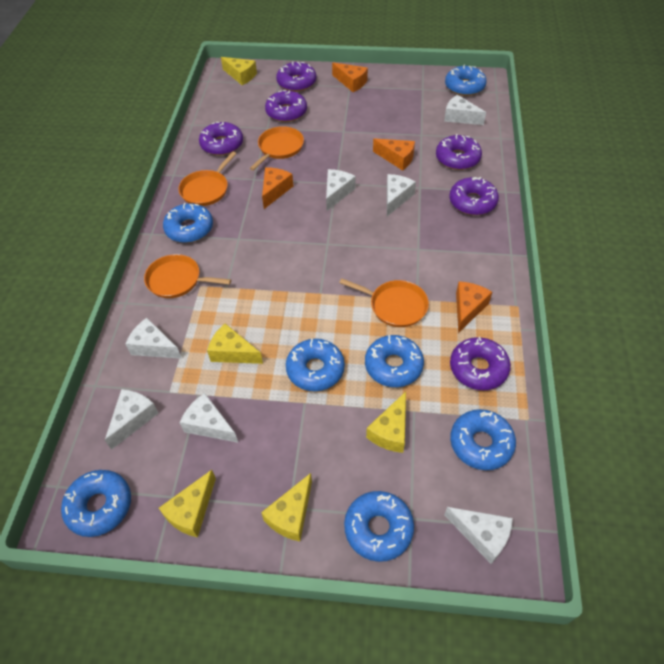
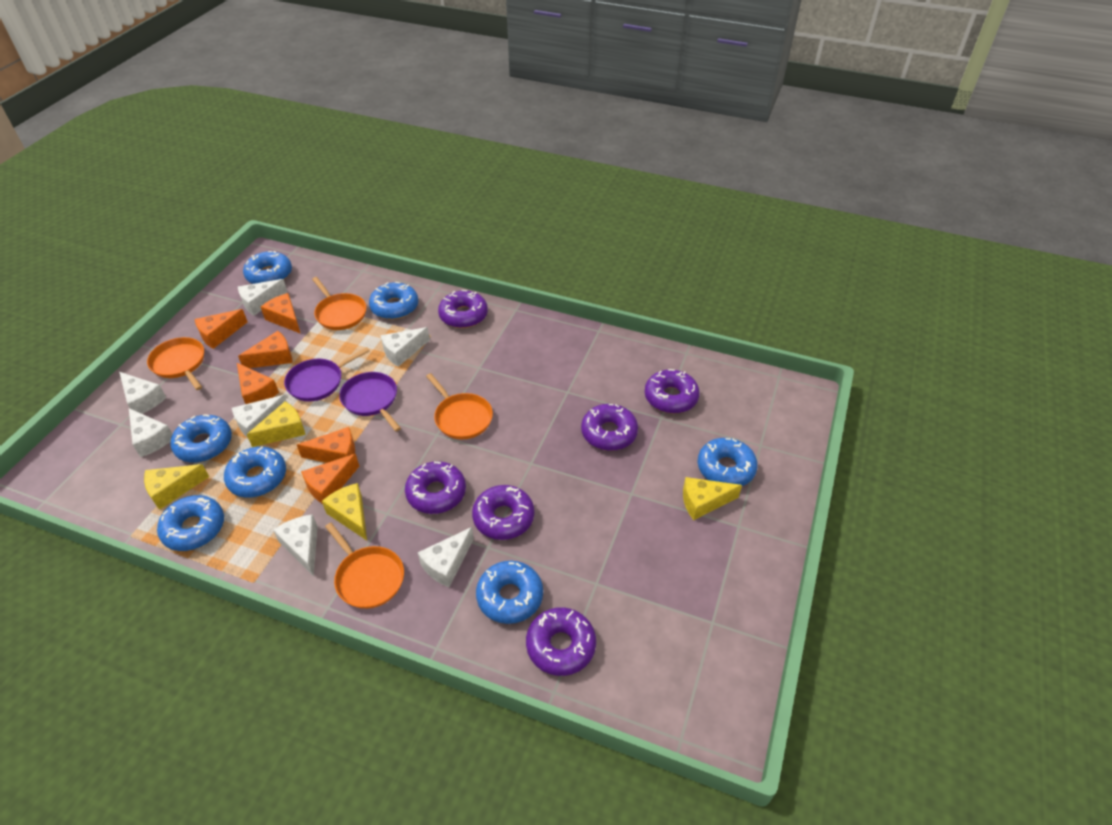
orange cheese: [262,167,293,209] [332,62,368,92] [373,138,415,171] [456,281,492,333] = 4 -> [195,309,247,349] [237,363,279,404] [238,331,293,368] [261,293,301,334] [297,427,355,463] [301,454,359,504] = 6
purple pan: none = 0 -> [284,347,370,401] [339,372,401,431] = 2
yellow cheese: [159,470,216,537] [207,324,263,364] [221,57,257,85] [261,473,312,541] [366,392,406,453] = 5 -> [144,464,209,510] [247,401,306,447] [322,483,367,540] [683,477,742,520] = 4

